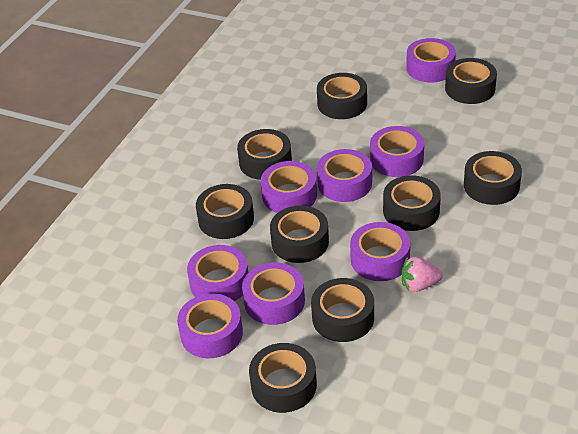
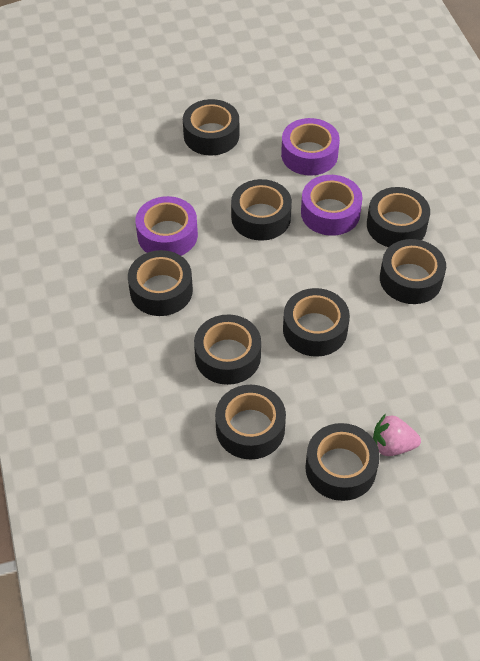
purple tape: [177,294,243,358] [187,245,248,301] [242,262,305,325] [261,161,317,213] [317,149,372,202] [350,222,410,281] [370,126,424,177] [406,38,456,82] = 8 -> [135,196,198,256] [281,118,340,176] [301,175,363,236] = 3

